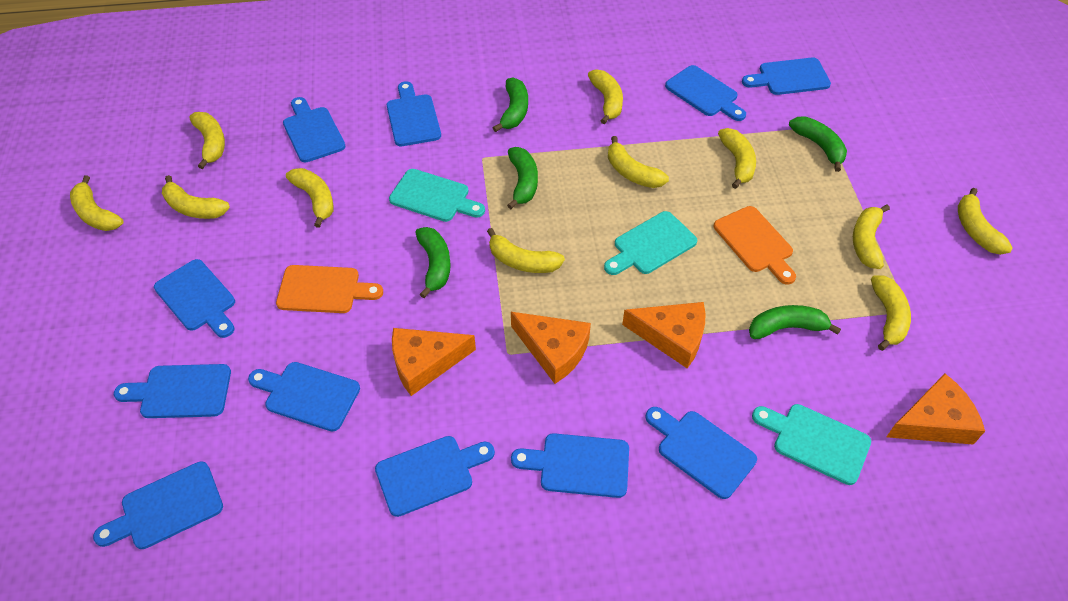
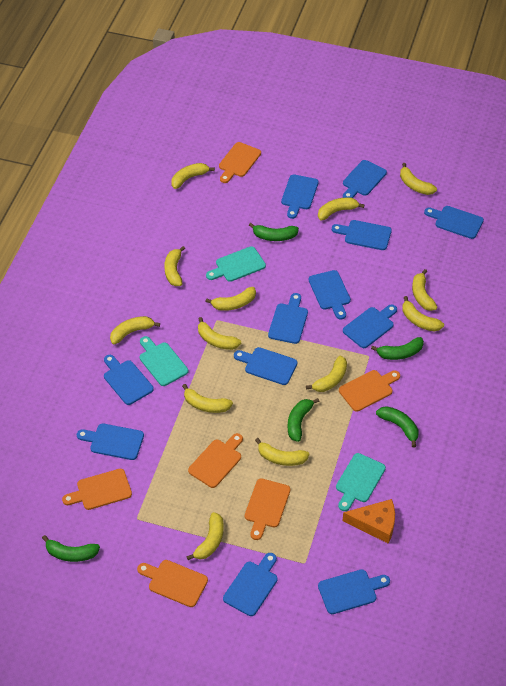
blue cutting board: [93,461,223,549] [114,364,231,418] [154,259,235,338] [248,362,360,432] [283,97,346,162] [375,436,495,517] [387,81,441,146] [511,433,629,498] [645,407,757,499] [665,65,746,121] [742,58,831,95] = 11 -> [77,423,144,460] [104,355,154,405] [223,553,278,616] [234,347,297,385] [268,293,308,344] [281,174,319,219] [308,270,351,320] [318,569,390,614] [332,220,392,250] [343,160,387,198] [343,304,397,348] [424,206,484,239] = 12
orange cheese: [392,328,476,396] [511,312,591,384] [622,302,705,368] [886,374,985,445] = 4 -> [342,499,395,544] = 1
orange cutting board: [276,265,383,313] [713,206,796,285] = 2 -> [62,469,132,510] [137,560,208,607] [188,433,243,488] [219,142,261,183] [245,478,290,540] [339,370,400,412] = 6
yellow banana: [70,175,124,231] [162,175,230,219] [189,112,225,169] [286,168,334,228] [487,228,565,273] [588,69,623,124] [608,136,669,188] [718,128,756,189] [853,205,890,269] [871,275,911,351] [958,188,1013,255] = 11 -> [110,316,160,344] [164,246,185,286] [171,163,215,189] [182,384,233,413] [186,512,224,560] [198,317,241,350] [205,287,256,311] [255,438,309,466] [306,356,347,392] [318,197,364,221] [400,163,437,195] [402,296,444,332] [412,269,437,311] = 13

